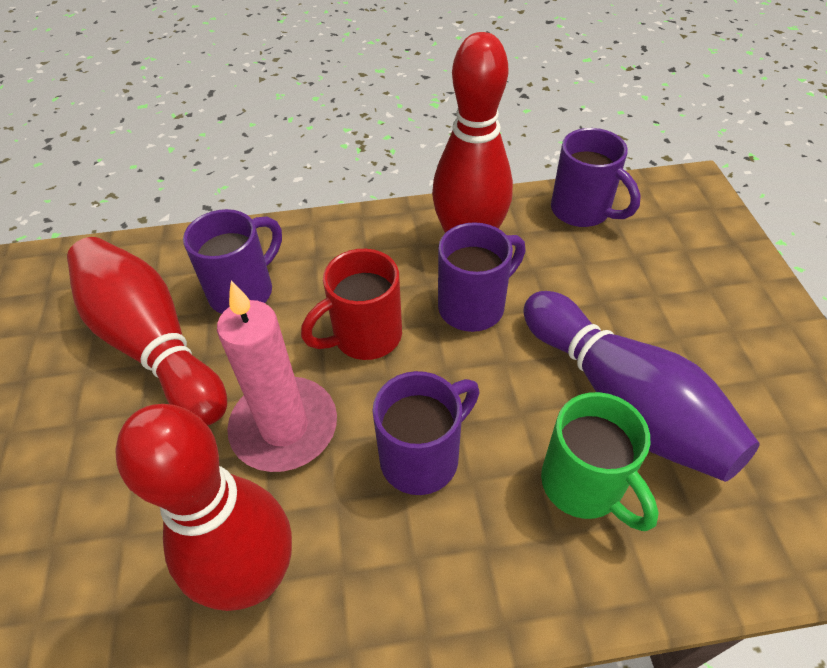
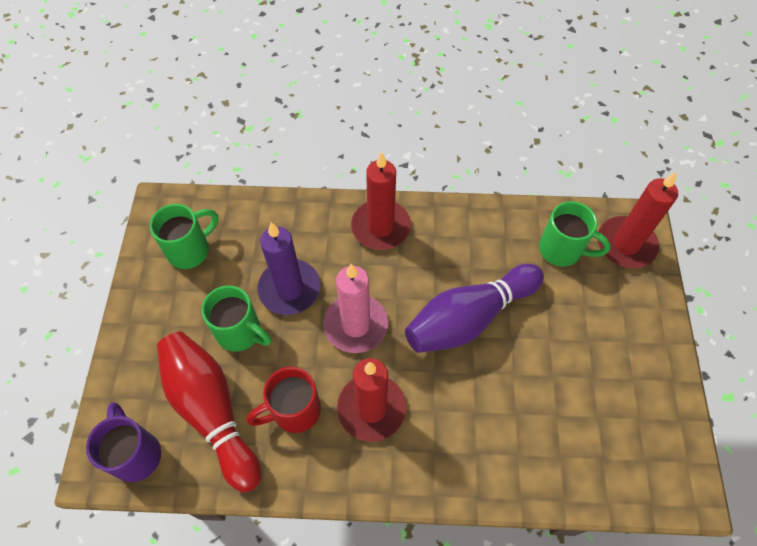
green mug: [541,392,659,531] = 1 -> [150,204,218,269] [201,285,271,352] [539,201,611,267] = 3
purple candle: none = 0 -> [257,222,320,315] = 1
purple mug: [183,209,282,314] [372,371,479,495] [438,222,526,332] [551,128,641,227] = 4 -> [86,402,161,482] = 1
red bowling pin: [67,237,227,426] [115,404,292,611] [432,32,513,233] = 3 -> [157,331,261,493] = 1
red candle: none = 0 -> [337,358,406,442] [351,152,411,250] [598,172,678,268] = 3

